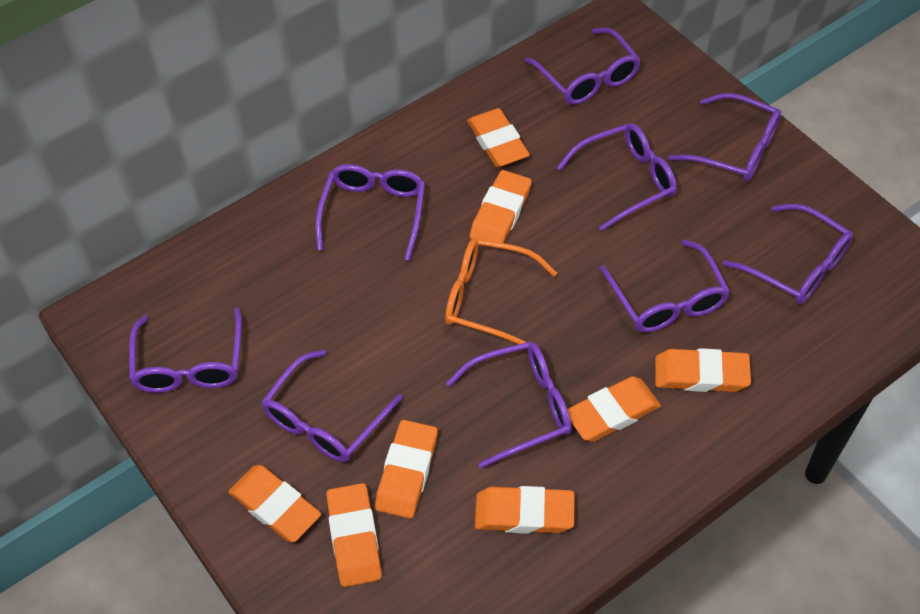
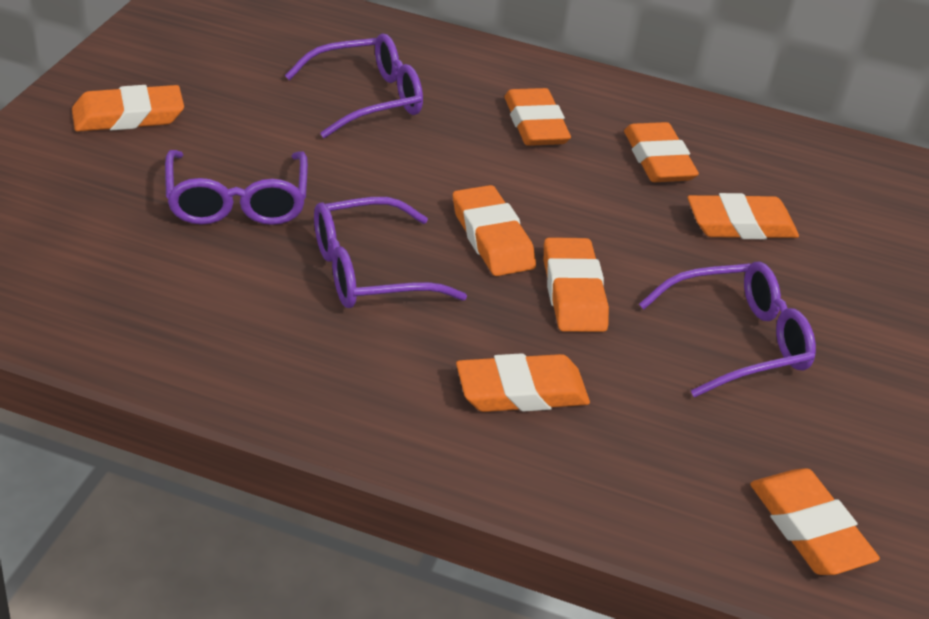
orange glasses: [445,238,557,349] = 1 -> none = 0
purple glasses: [129,308,242,393] [261,350,403,462] [315,164,425,261] [446,342,571,468] [525,28,641,105] [557,123,677,231] [600,240,730,333] [669,93,781,182] [723,204,853,304] = 9 -> [165,150,308,225] [285,33,423,138] [314,197,467,308] [639,262,816,397] = 4

